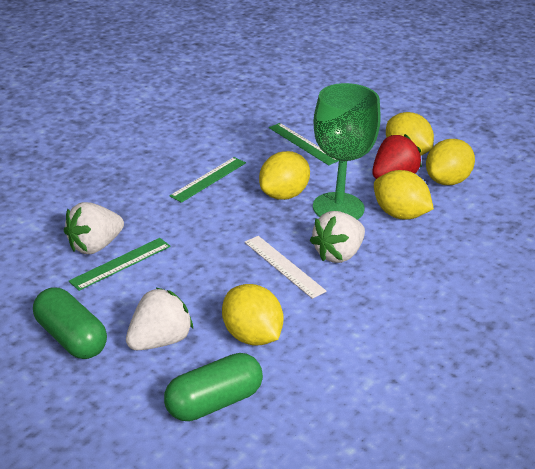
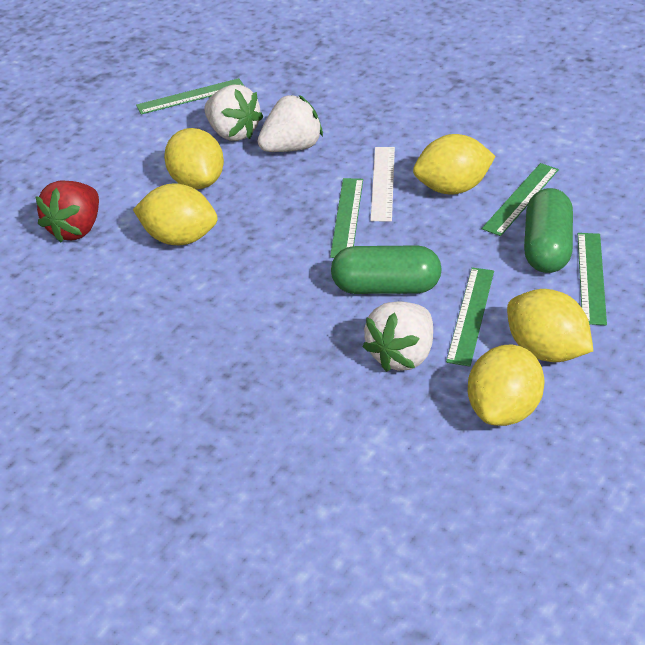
green goblet: [313,83,381,220] = 1 -> none = 0
green ruler: [69,238,171,291] [170,157,246,203] [269,123,339,165] = 3 -> [136,78,244,115] [330,178,363,258] [446,267,494,366] [482,163,559,236] [578,233,607,325] = 5

